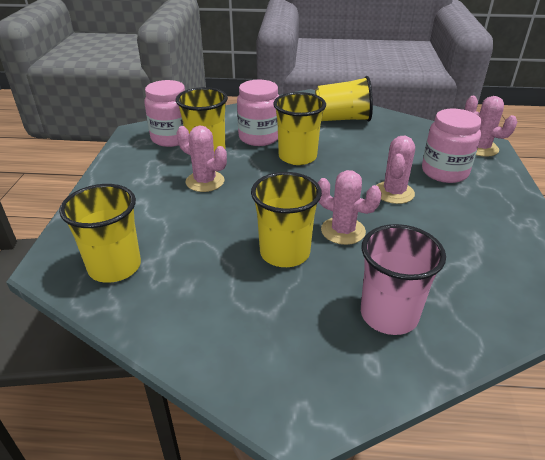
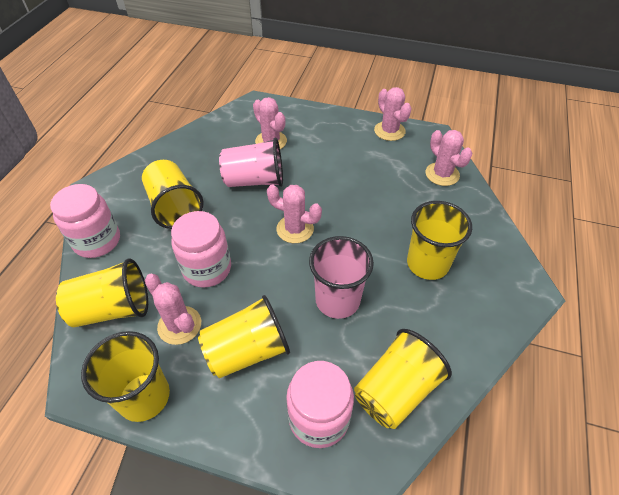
pink cactus: [177,126,227,192] [318,170,382,245] [376,136,415,204] [465,96,517,157] = 4 -> [145,274,201,345] [253,97,287,149] [267,185,322,243] [374,87,412,141] [426,130,473,186] = 5
pink cup: [361,224,446,335] = 1 -> [219,138,283,187] [309,236,374,319] = 2
yellow cup: [59,184,141,283] [176,87,228,158] [251,172,322,267] [273,92,326,165] [315,76,373,121] = 5 -> [56,258,148,327] [81,331,170,422] [142,160,203,229] [198,295,290,378] [354,329,452,429] [407,201,472,280] = 6

